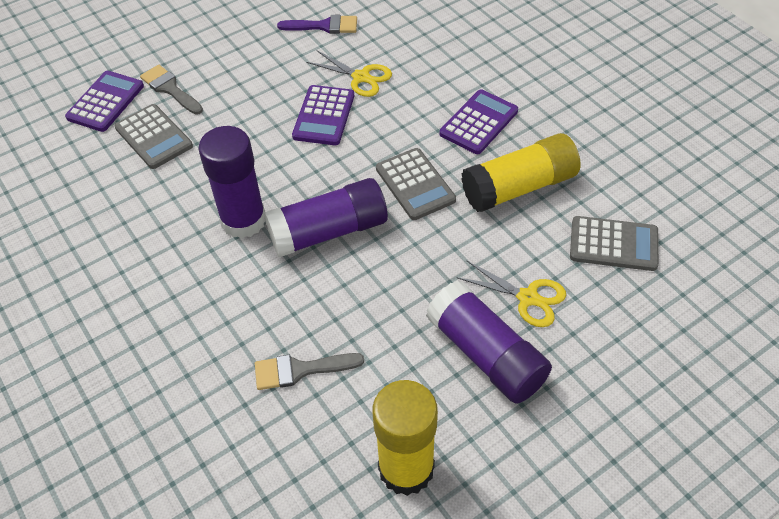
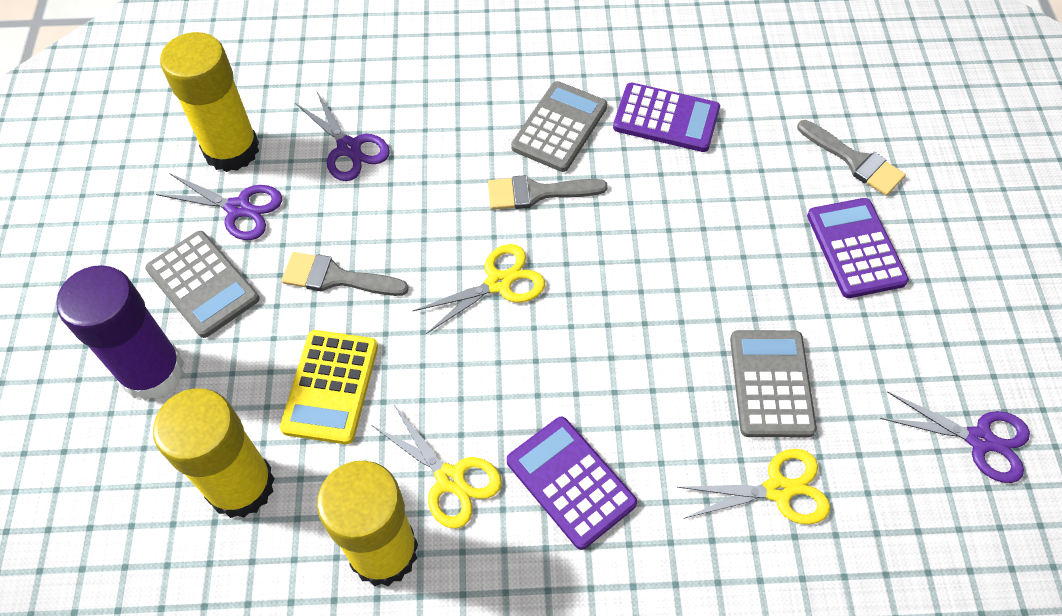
grey brush: [140,65,203,115] [255,353,364,390] = 2 -> [282,252,409,296] [488,175,608,210] [797,120,906,196] = 3
purple brush: [277,15,357,34] = 1 -> none = 0
purple glue stick: [198,126,265,238] [264,178,388,257] [426,281,552,404] = 3 -> [56,265,184,401] = 1
purple scissors: none = 0 -> [156,173,282,240] [295,90,390,181] [880,391,1030,483] = 3
yellow calculator: none = 0 -> [280,330,378,444] = 1
yellow glue stick: [373,380,438,496] [461,133,581,212] = 2 -> [153,388,275,518] [160,32,259,172] [317,460,418,587] = 3
yellow scissors: [306,51,392,97] [456,260,566,327] = 2 -> [371,405,502,529] [413,244,545,334] [677,449,830,525] = 3

